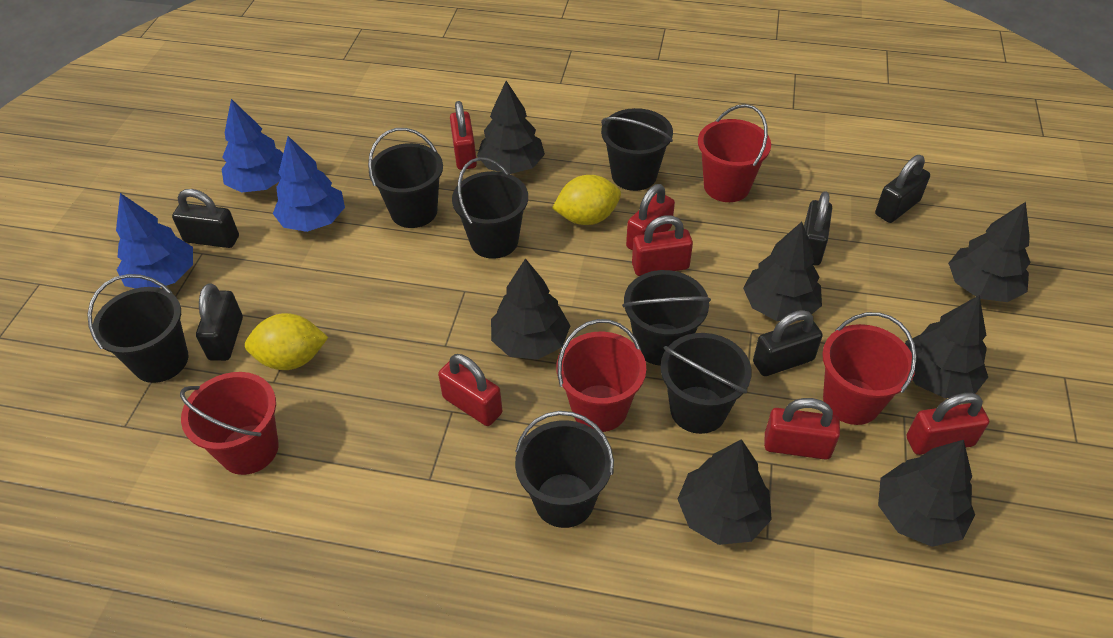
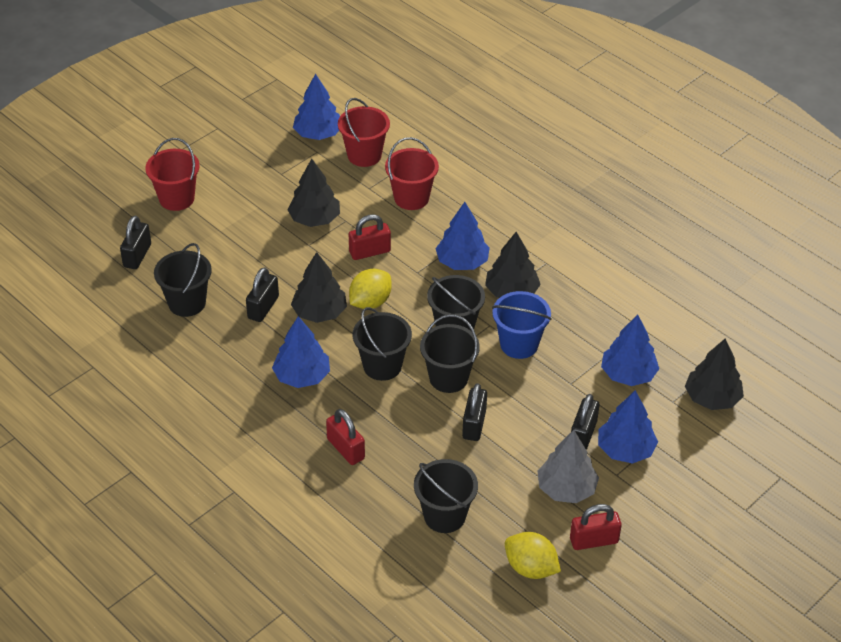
black bucket: [87,274,188,383] [368,128,443,228] [452,157,528,259] [515,411,614,528] [601,108,673,191] [622,270,711,366] [661,333,752,434] = 7 -> [154,243,212,317] [353,307,412,381] [414,459,478,533] [420,314,480,393] [427,275,485,331] = 5
black padlock: [172,189,239,248] [196,283,243,361] [753,310,823,376] [804,191,832,266] [875,155,930,223] = 5 -> [120,216,151,269] [246,267,279,322] [462,383,487,441] [571,394,599,450] = 4
black tree: [477,81,545,174] [491,258,570,359] [678,439,772,545] [743,222,822,321] [878,440,975,547] [905,295,988,398] [948,202,1031,302] = 7 -> [287,159,340,227] [291,252,347,323] [485,232,541,298] [685,339,744,410] = 4
blue bucket: none = 0 -> [492,291,552,359] = 1
blue tree: [116,193,193,289] [222,99,283,193] [273,136,345,232] = 3 -> [272,316,330,388] [293,74,340,140] [435,202,490,270] [598,390,658,464] [601,314,659,386] = 5
grey tree: none = 0 -> [537,430,599,503] = 1
red bucket: [180,372,279,475] [556,319,646,432] [698,104,771,202] [822,312,917,425] = 4 -> [145,138,200,211] [338,98,390,167] [385,137,439,210] = 3
red padlock: [438,354,502,426] [450,101,477,170] [626,184,675,251] [632,215,693,276] [764,398,840,460] [907,393,989,455] = 6 -> [326,409,365,465] [349,214,391,260] [570,504,622,550] = 3

